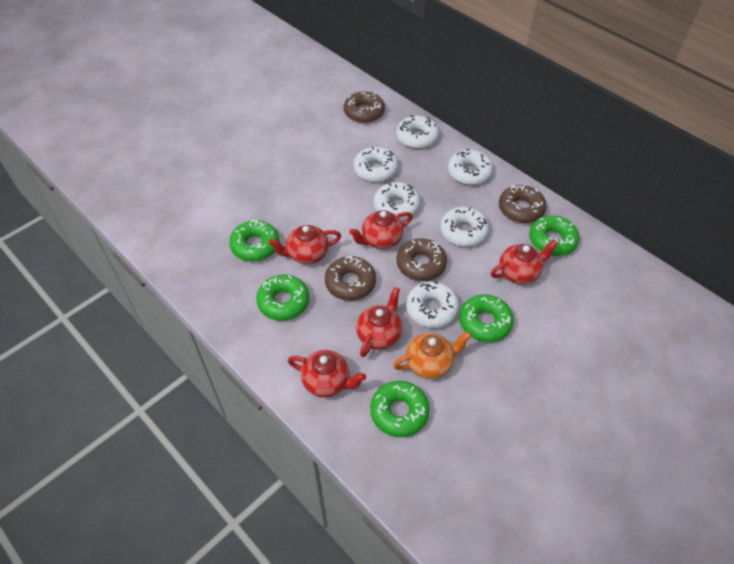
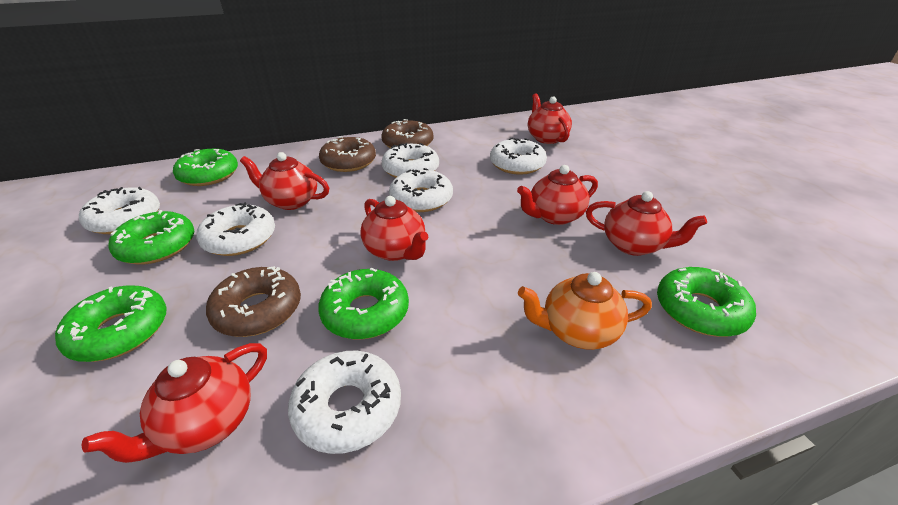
brown donut: [325,256,376,301] [344,91,385,123] [397,239,447,281] [499,185,547,223] = 4 -> [206,266,301,337] [319,137,376,172] [381,119,433,148] = 3
red teapot: [269,225,341,264] [288,350,366,397] [349,210,413,249] [356,287,402,357] [491,240,558,284] = 5 -> [82,343,267,463] [240,152,329,210] [360,196,428,261] [517,165,598,225] [528,93,572,144] [586,191,707,256] = 6

